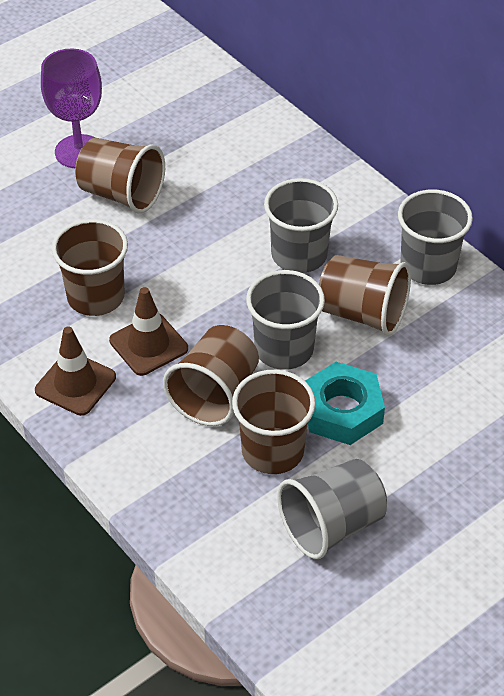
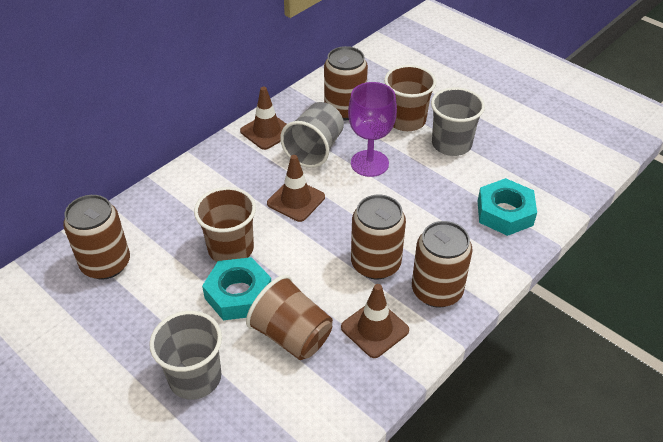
brown can: none = 0 -> [63,195,130,280] [324,46,368,120] [351,195,406,279] [412,221,473,308] = 4
brown cup: [52,219,128,316] [75,138,165,213] [163,325,259,426] [232,370,316,474] [319,255,411,336] = 5 -> [194,187,256,262] [246,275,333,360] [384,65,436,131] = 3
brown traffic cone: [35,327,116,416] [109,287,188,376] = 2 -> [240,87,287,150] [267,155,325,222] [341,284,409,358] = 3
grey cup: [246,270,325,370] [264,178,338,273] [277,459,387,559] [398,190,473,285] = 4 -> [149,311,222,400] [280,102,344,168] [431,87,485,156] = 3
turquoise nut: [305,362,385,445] = 1 -> [202,257,271,320] [478,178,537,236] = 2

